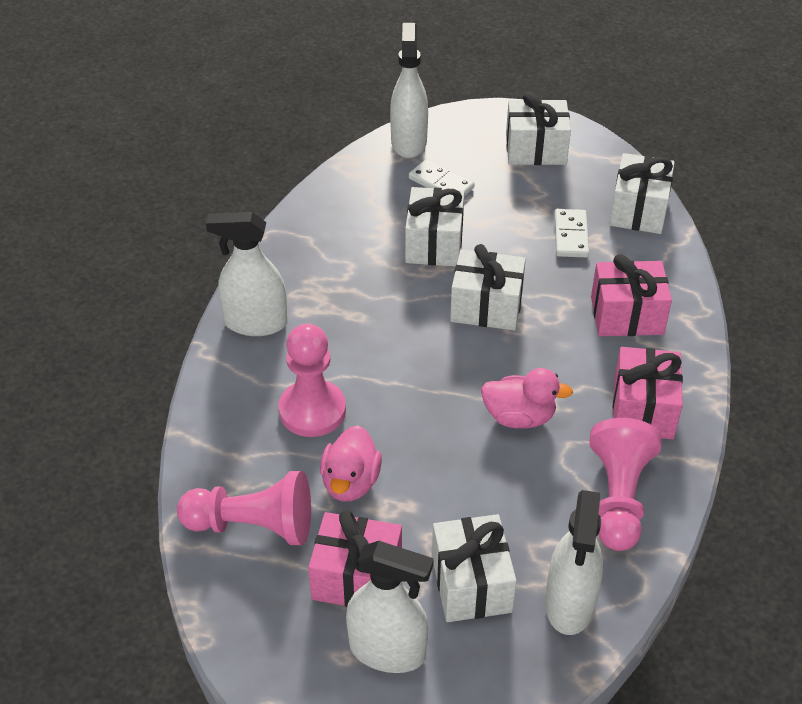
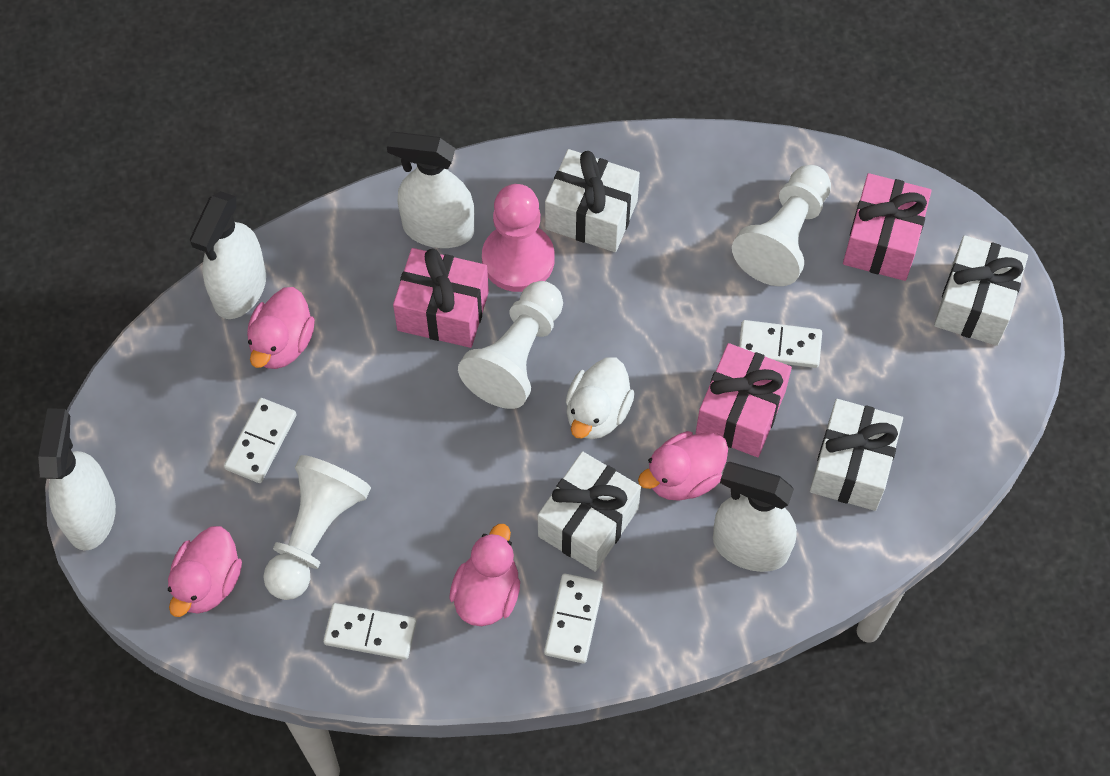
pink duck: [320,425,382,501] [481,368,573,428] = 2 -> [168,526,242,617] [247,287,315,369] [449,524,520,626] [638,431,728,501] = 4
pink pawn: [177,471,311,545] [278,324,346,437] [589,418,662,551] = 3 -> [482,184,555,292] = 1
white domino: [409,159,475,196] [554,209,589,258] = 2 -> [224,398,297,483] [323,603,416,660] [544,574,603,663] [739,320,822,368] = 4
white duck: none = 0 -> [566,357,635,439] = 1
white gift: [405,187,464,267] [432,514,517,622] [450,244,526,330] [506,92,571,165] [609,153,675,234] = 5 -> [538,451,641,572] [545,149,640,252] [810,399,903,511] [934,235,1028,346] = 4
white pawn: none = 0 -> [263,455,371,600] [458,281,563,409] [732,165,831,286] = 3

